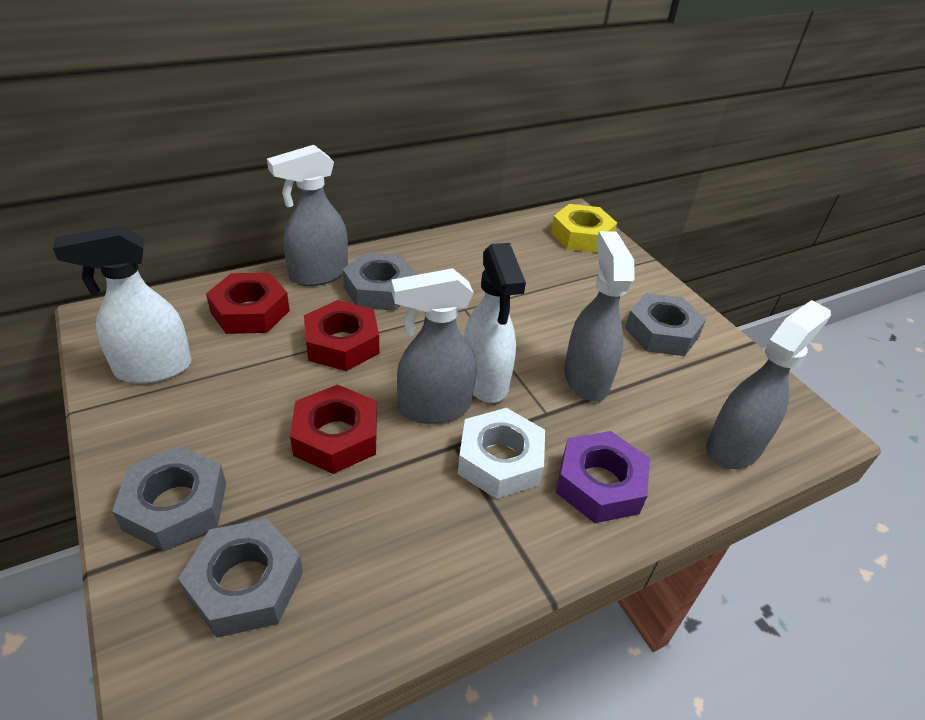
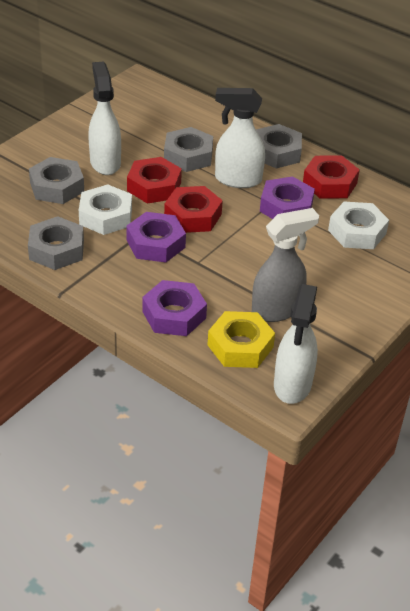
grey spray bottle: [267,145,348,286] [391,268,477,424] [564,231,635,401] [706,300,831,469] = 4 -> [252,208,319,322] = 1
purple nut: [556,431,650,523] = 1 -> [126,212,186,262] [142,280,207,336] [260,176,315,219] = 3
white nut: [458,408,545,499] = 1 -> [79,184,132,235] [328,202,389,249] = 2
white spray bottle: [53,225,192,384] [464,243,526,403] = 2 -> [88,62,121,175] [215,88,265,188] [274,284,318,404] = 3

